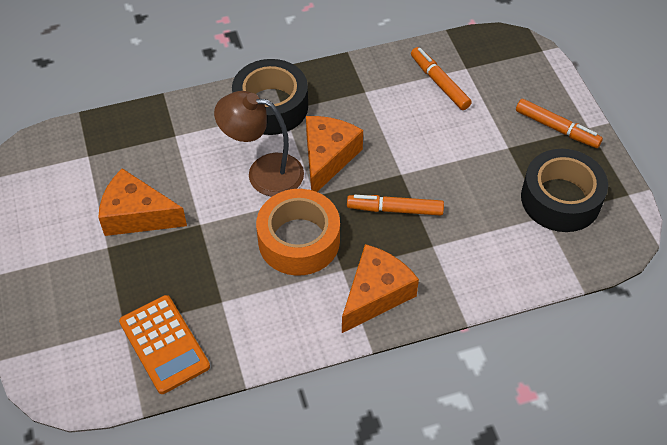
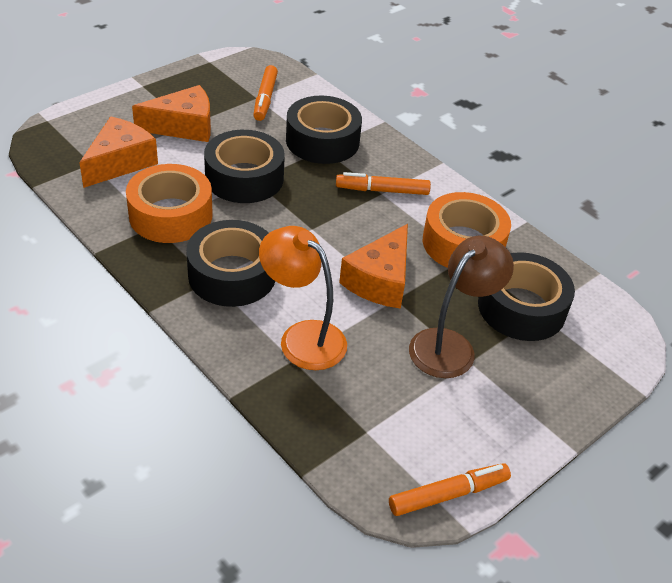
black tape: [232,59,308,135] [521,149,608,232] = 2 -> [186,220,275,307] [204,130,285,203] [286,96,362,164] [478,252,575,341] = 4
orange calculator: [119,295,210,394] = 1 -> none = 0
orange lamp: none = 0 -> [259,226,347,370] = 1
orange tape: [256,189,340,276] = 1 -> [126,164,213,243] [423,192,511,268] = 2

